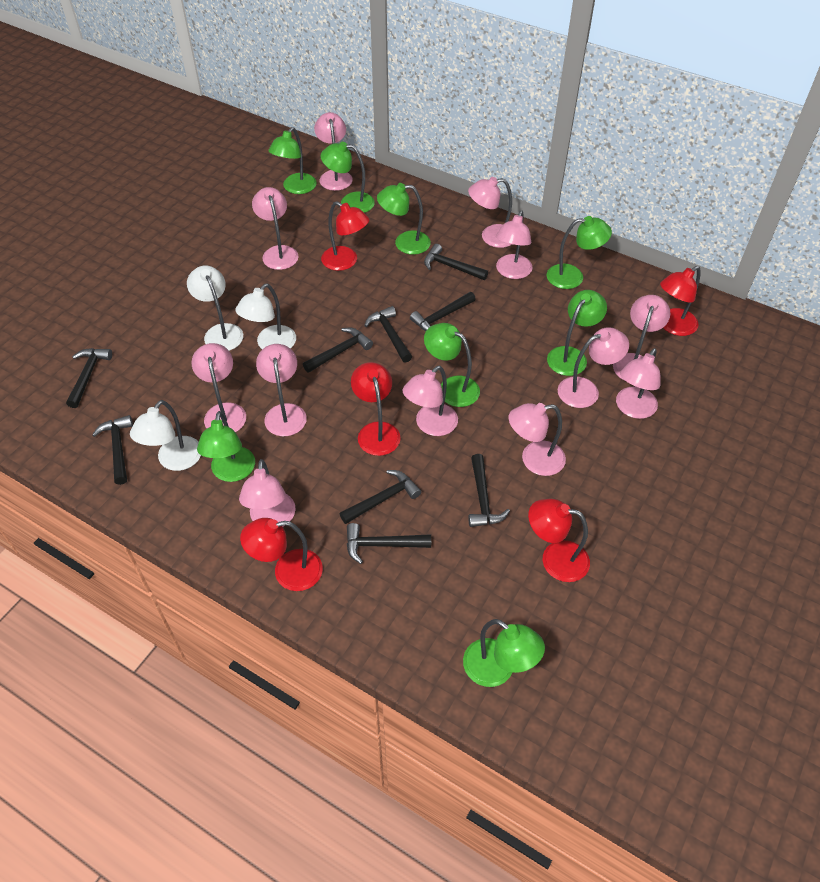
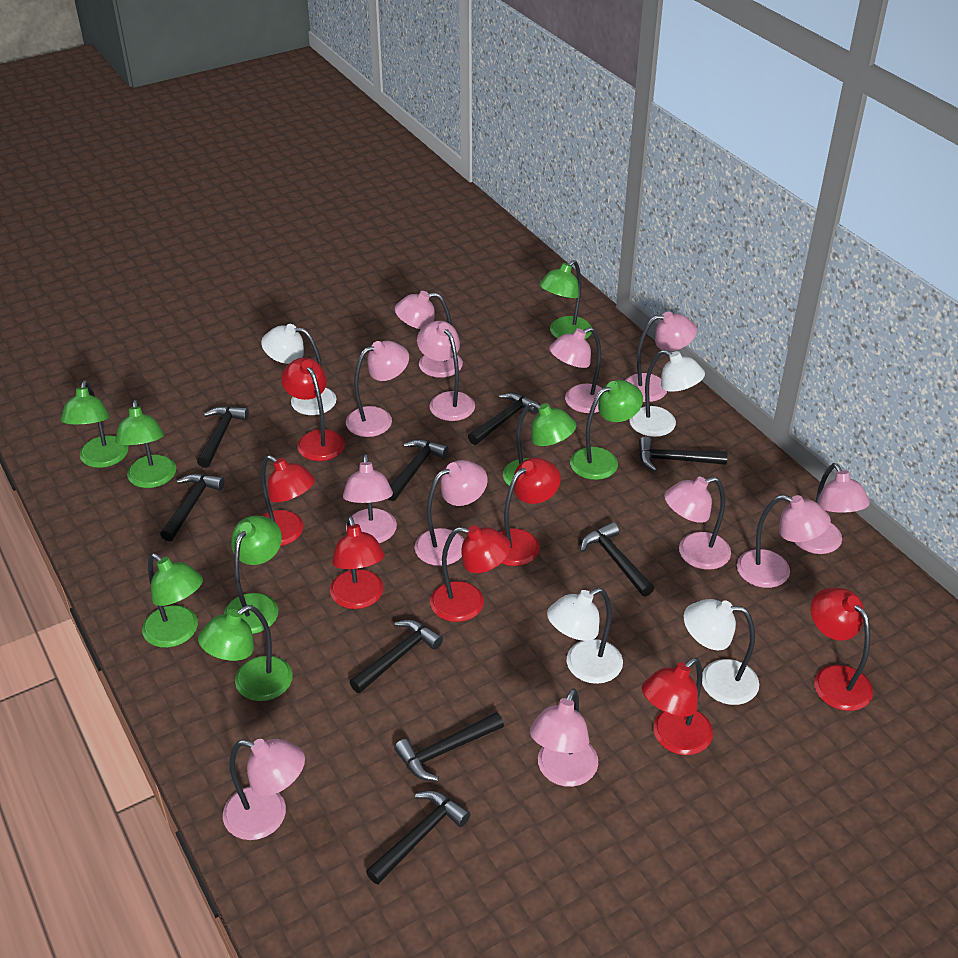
red lamp: [240,518,323,591] [321,201,369,271] [351,362,400,456] [528,499,590,582] [660,266,701,336] = 5 -> [261,455,315,546] [281,358,345,461] [330,516,385,609] [430,525,511,622] [500,458,561,566] [642,658,713,755] [811,588,873,711] = 7
white lamp: [130,400,201,471] [187,265,243,351] [235,284,296,349] = 3 -> [261,324,337,415] [547,588,623,684] [629,350,705,437] [684,599,759,705] = 4

